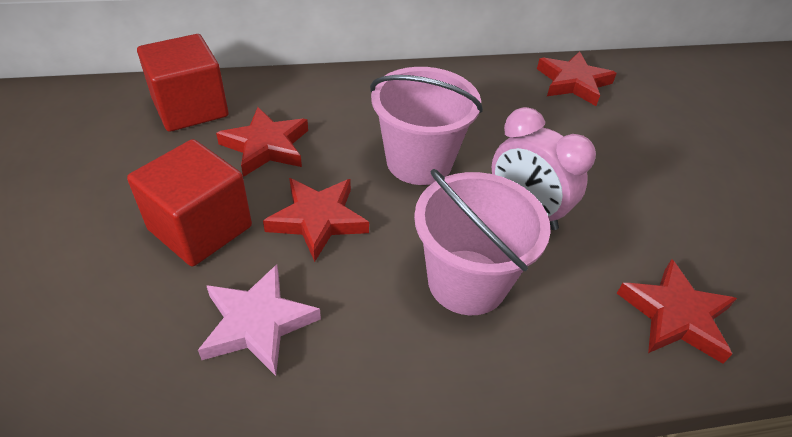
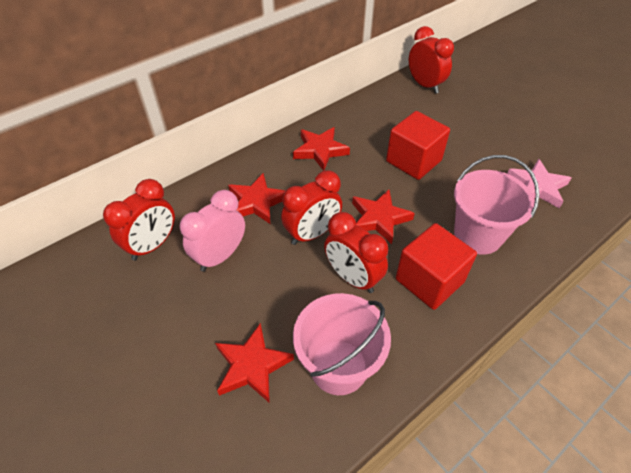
red clock: none = 0 -> [103,179,175,261] [281,171,342,245] [324,212,388,293] [409,26,454,94] = 4

